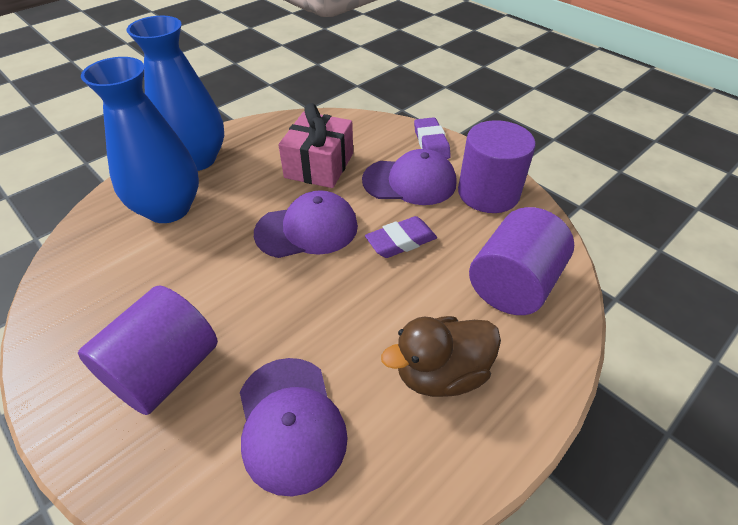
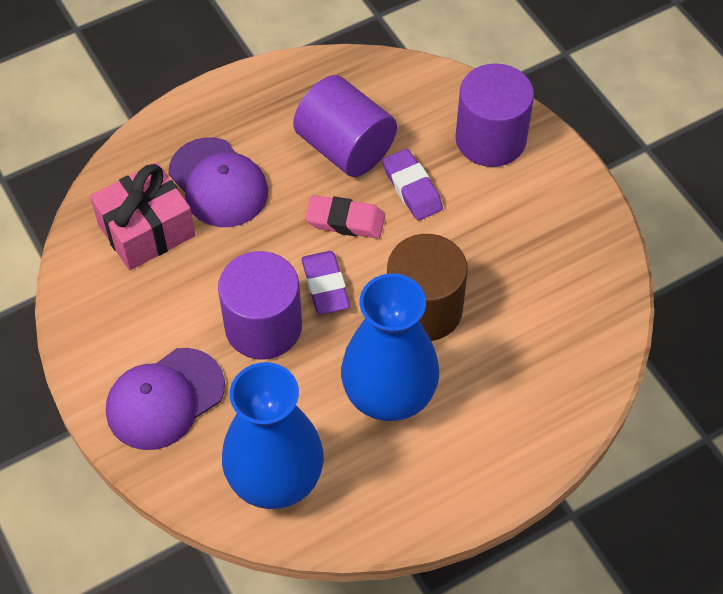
brown cylinder: none = 0 -> [387,234,468,341] = 1
brown duck: [381,316,501,397] = 1 -> none = 0
pink eraser: none = 0 -> [305,195,385,238] = 1
purple cap: [240,358,348,496] [254,190,358,258] [362,149,456,205] = 3 -> [106,348,225,450] [169,137,268,227] = 2

